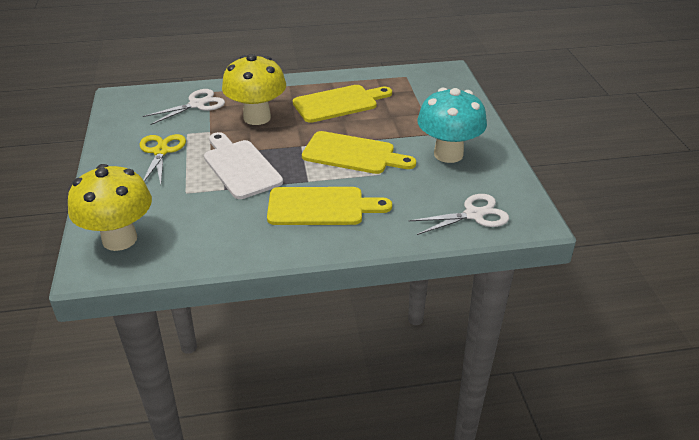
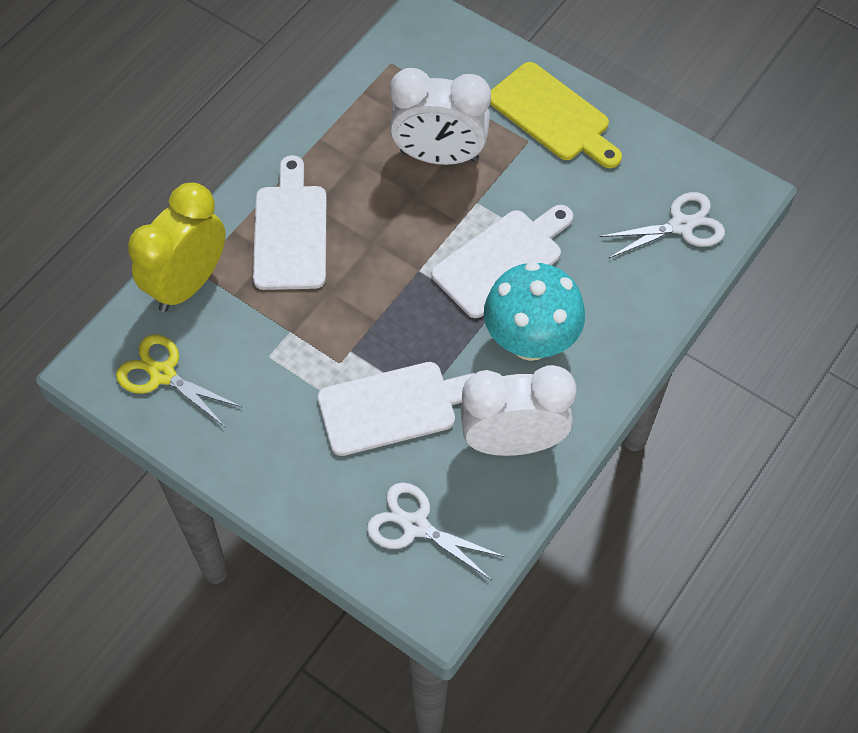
white clock: none = 0 -> [390,68,491,165] [460,365,576,456] = 2
white cutting board: [204,132,283,199] = 1 -> [253,155,327,290] [318,362,475,456] [432,205,573,318] = 3
yellow clock: none = 0 -> [128,183,226,312] = 1
yellow cutting board: [267,187,392,225] [293,85,392,123] [302,131,416,174] = 3 -> [490,62,622,168] = 1
yellow mushroom: [68,164,152,251] [222,54,286,125] = 2 -> none = 0

